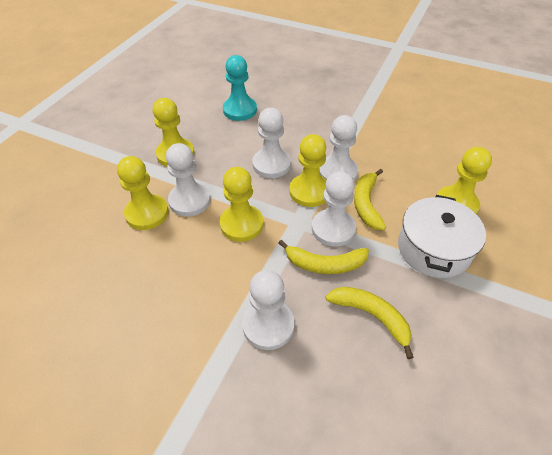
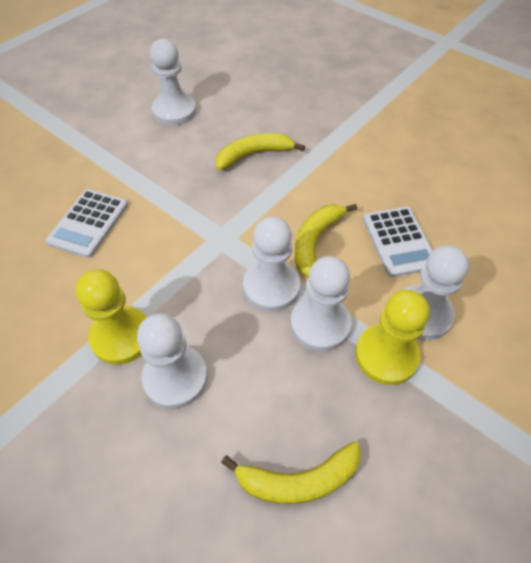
turquoise pawn: [223,55,257,121] = 1 -> none = 0
white calculator: none = 0 -> [46,189,128,258] [363,207,433,277] = 2
white pot: [398,195,486,278] = 1 -> none = 0
yellow pawn: [117,156,168,230] [152,98,194,167] [220,167,263,242] [289,134,327,207] [437,147,492,214] = 5 -> [76,269,147,365] [355,290,430,385] = 2

